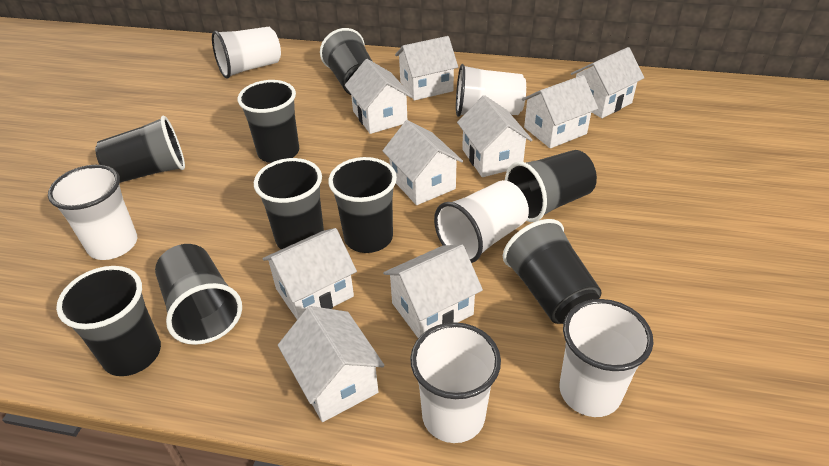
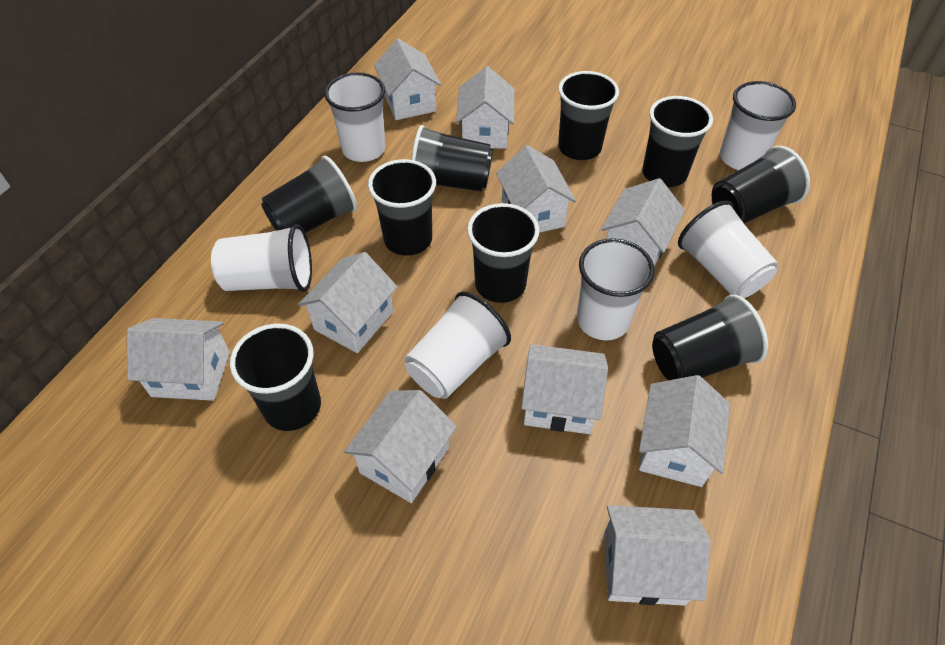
white house: [262,228,357,320] [278,306,385,422] [345,59,412,134] [382,120,463,205] [383,244,483,338] [395,36,458,101] [457,95,532,177] [522,75,598,148] [571,47,644,118] = 9 -> [127,318,230,401] [298,252,397,353] [344,390,457,503] [374,38,441,120] [456,66,515,149] [496,145,576,233] [521,344,608,434] [601,178,685,267] [604,505,711,606] [639,375,730,487] = 10

